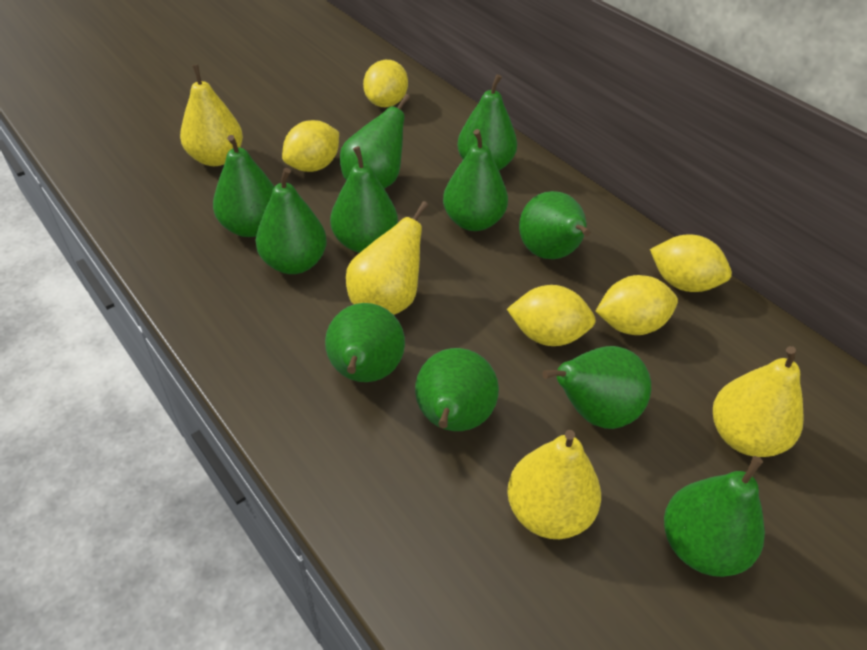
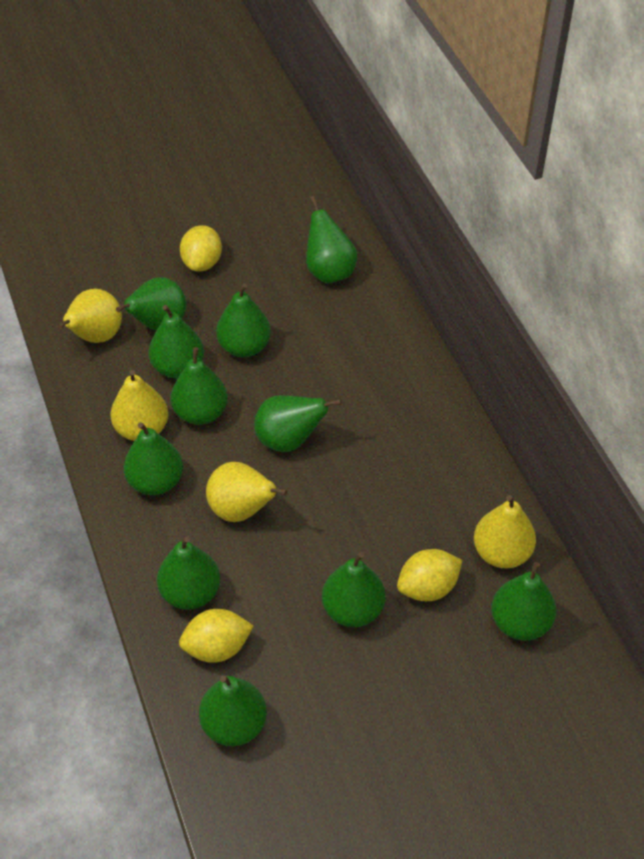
yellow lemon: [282,120,339,172] [363,60,408,107] [507,285,596,346] [596,275,678,335] [650,235,732,292] = 5 -> [179,609,254,663] [180,225,222,272] [397,549,463,601] = 3

